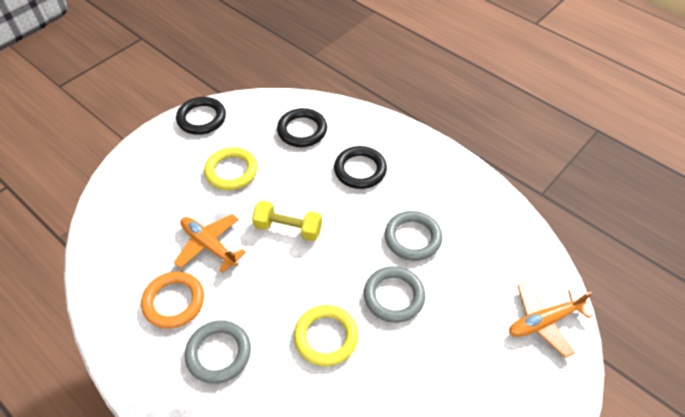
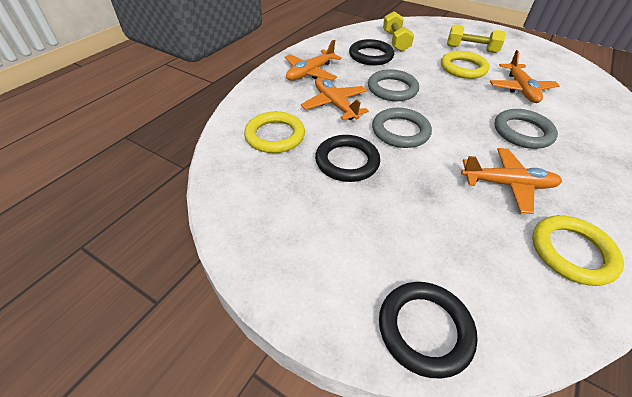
orange plane: [174,214,246,273] [509,282,593,358] = 2 -> [285,40,342,81] [301,77,369,120] [461,148,562,214] [490,50,559,103] = 4
orange ring: [141,271,204,329] = 1 -> none = 0
yellow dumbbell: [252,201,322,241] = 1 -> [383,11,414,52] [447,24,506,53] = 2
yellow ring: [204,147,257,190] [294,305,358,366] = 2 -> [244,111,305,153] [441,51,489,79] [532,215,624,286] = 3

